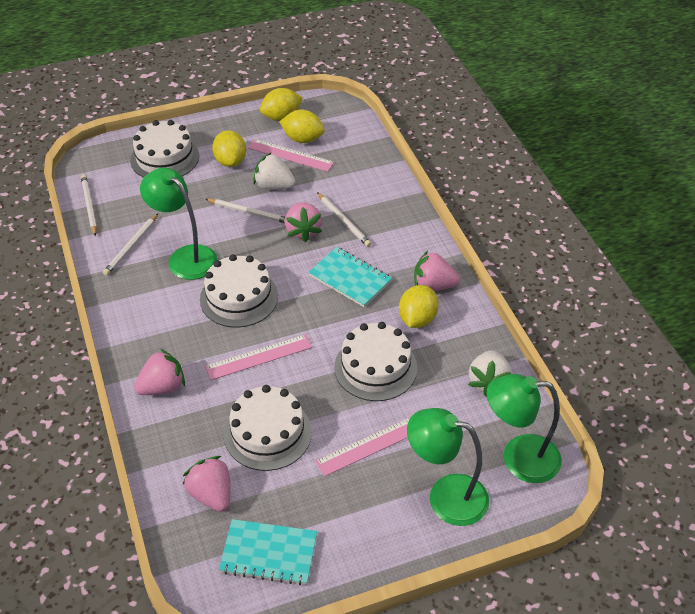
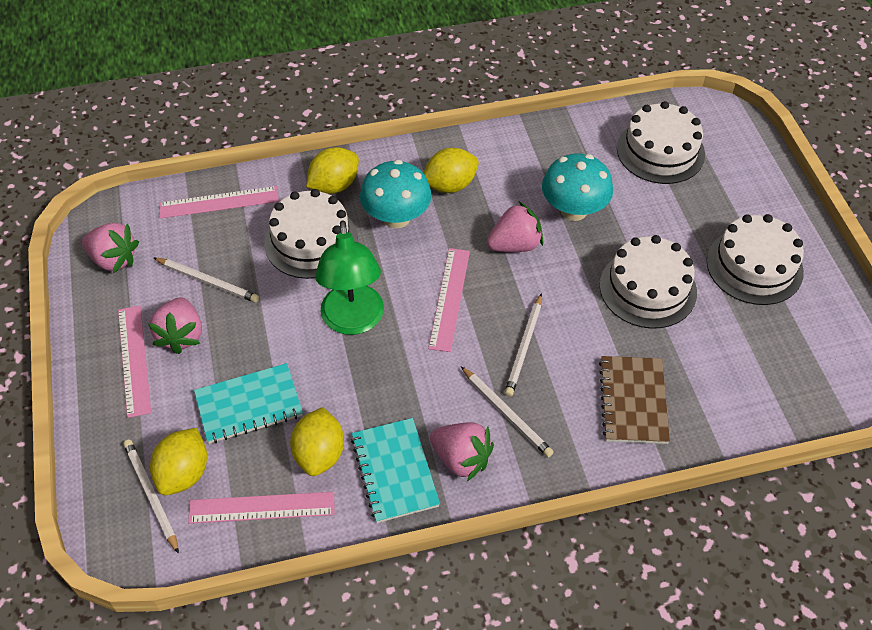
brown notebook: none = 0 -> [599,356,670,444] = 1
green lamp: [140,168,218,280] [407,408,489,526] [487,374,562,483] = 3 -> [315,220,384,335] = 1
pink ruler: [205,334,312,380] [248,139,334,172] [315,416,412,476] = 3 -> [118,305,151,418] [159,186,279,219] [188,492,334,524] [428,248,470,352] = 4
turquoise mushroom: none = 0 -> [360,160,432,228] [542,154,613,221] = 2
white strawberry: [253,153,296,190] [468,350,512,397] = 2 -> none = 0

